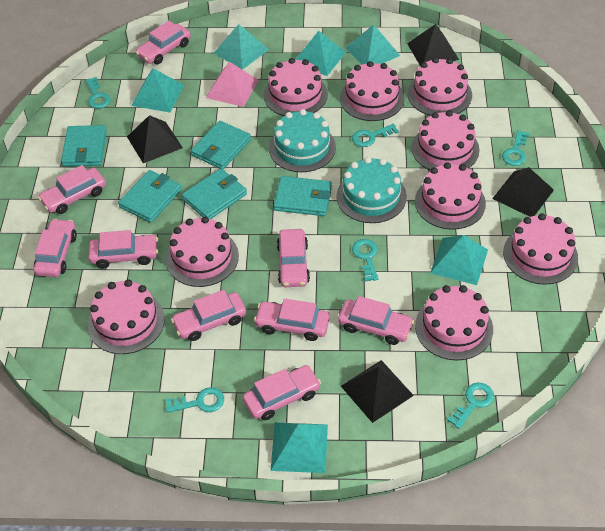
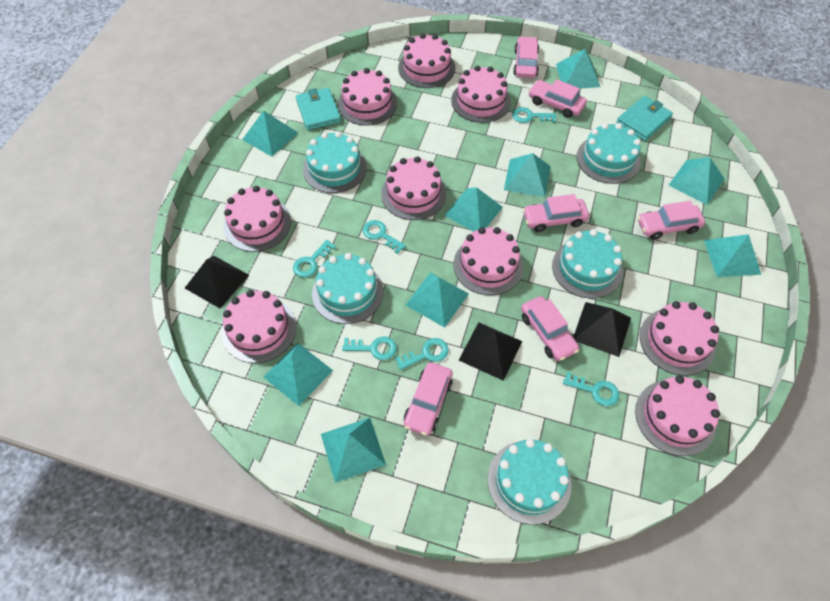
black pyramid: [127,115,183,163] [341,360,414,423] [407,24,459,65] [492,167,554,217] = 4 -> [185,256,249,309] [459,322,522,381] [574,302,631,357] = 3
pink car: [34,219,77,277] [38,165,106,214] [88,230,158,268] [135,21,191,64] [171,290,246,341] [243,365,321,420] [254,299,330,341] [277,229,310,287] [338,296,414,345] = 9 -> [404,362,453,436] [513,36,539,78] [521,296,579,361] [523,194,589,232] [529,79,587,118] [638,201,705,240] = 6
pink pyramid: [206,62,259,107] = 1 -> none = 0
turquoise cake: [269,109,336,172] [336,157,407,223] = 2 -> [303,132,367,193] [312,253,384,324] [487,439,572,525] [552,229,623,299] [577,123,641,184] = 5
turquoise pyramid: [132,68,184,112] [214,24,269,70] [271,422,328,473] [295,31,346,76] [346,24,400,65] [430,235,488,285] = 6 -> [242,111,298,157] [264,343,333,406] [321,418,386,483] [406,272,469,328] [444,187,503,232] [504,153,550,197] [556,49,600,89] [668,157,724,205] [704,234,761,277] = 9
turquoise wallet: [61,125,107,167] [118,170,182,223] [182,168,247,219] [191,121,251,169] [274,176,332,216] = 5 -> [296,88,341,130] [616,96,673,141] = 2

